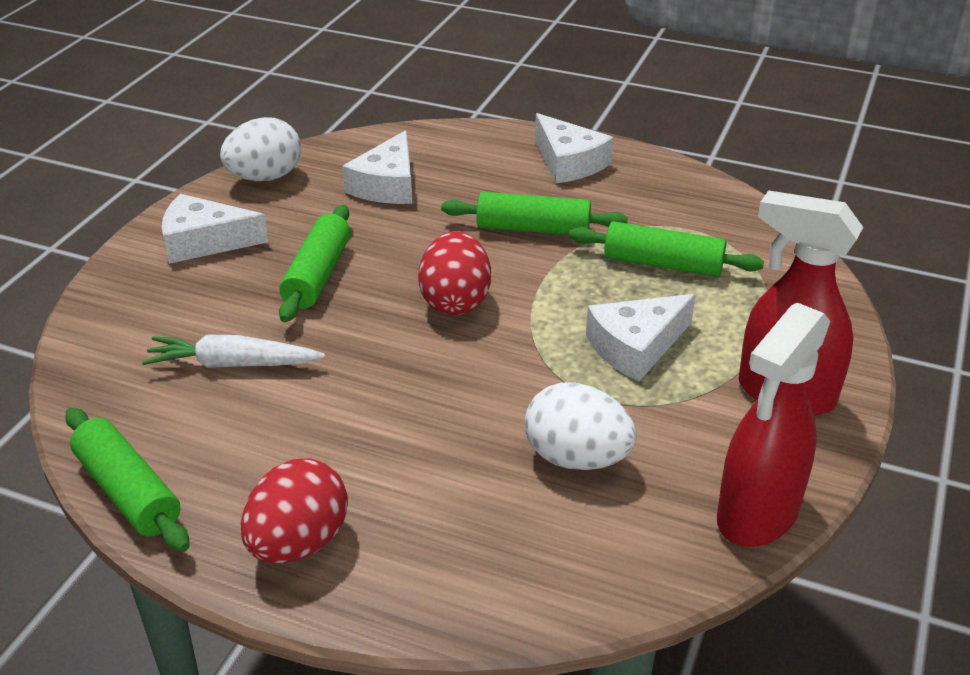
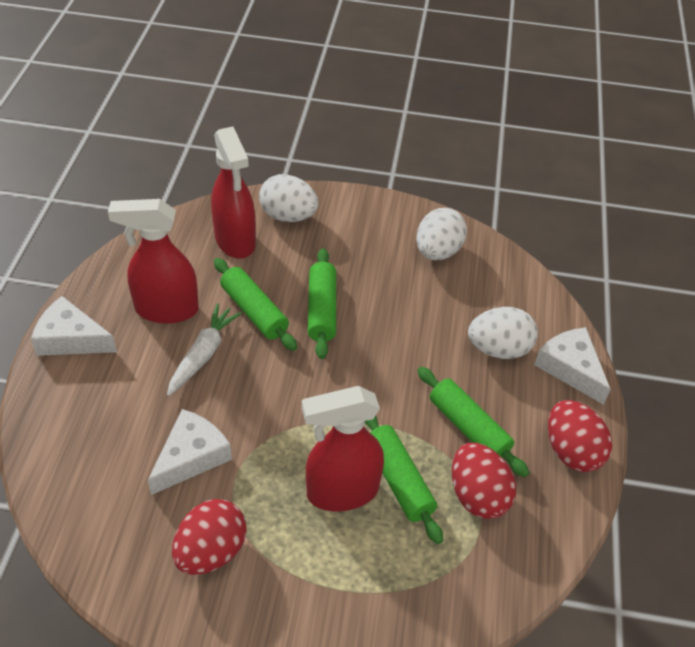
red egg: [241,458,348,564] [418,231,491,315] = 2 -> [172,499,247,575] [452,443,516,519] [548,400,612,472] = 3
red spray bottle: [717,302,830,547] [738,190,863,416] = 2 -> [108,199,199,324] [211,127,256,259] [302,386,384,511] = 3
white cheese: [162,194,268,264] [342,130,412,204] [535,113,613,183] [586,294,696,381] = 4 -> [31,296,117,356] [148,409,232,495] [534,327,611,405] = 3
white egg: [220,117,301,181] [525,382,637,470] = 2 -> [259,174,319,222] [416,208,467,260] [468,307,538,359] = 3

